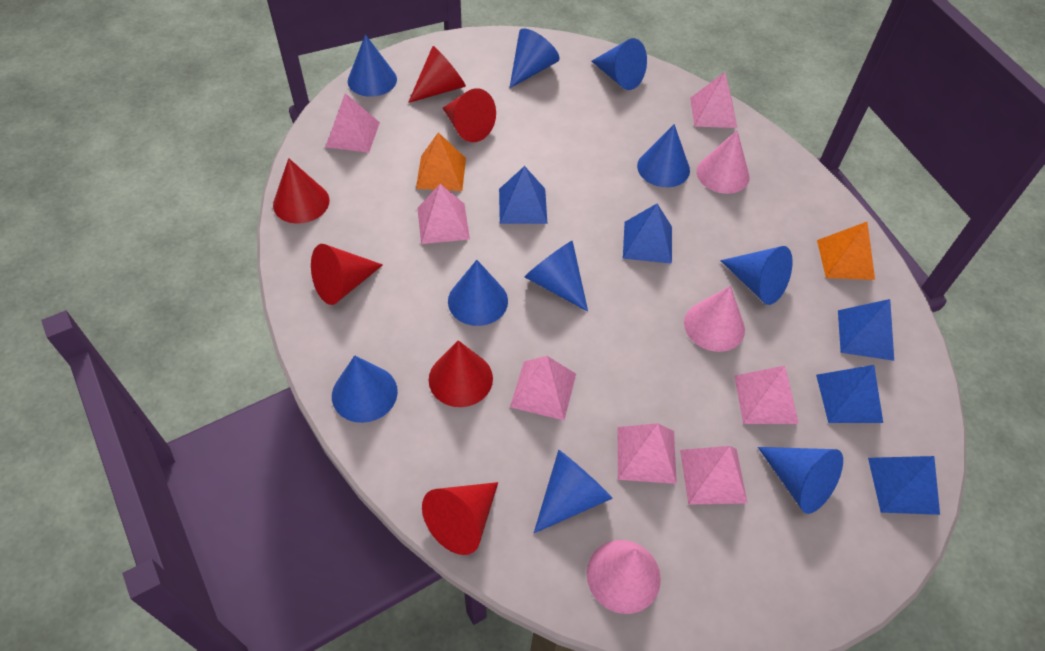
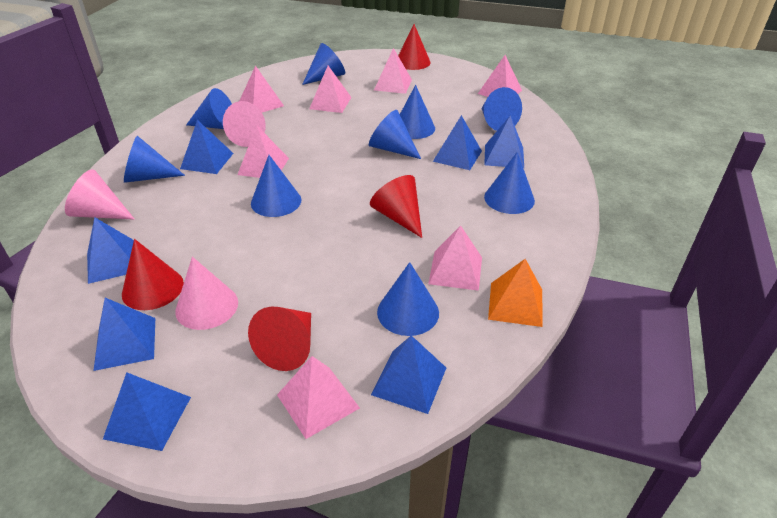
blue cone: [332,355,398,423] [348,34,397,97] [448,260,508,326] [510,28,560,88] [525,241,588,312] [534,450,613,533] [592,38,647,90] [637,124,690,187] [720,246,793,305] [758,447,843,514] = 10 -> [124,136,185,183] [186,88,232,129] [251,155,301,217] [302,43,345,85] [369,110,421,159] [377,262,439,336] [400,85,435,139] [481,87,522,131] [484,152,535,214] = 9
blue pyramid: [499,166,547,224] [623,204,672,264] [816,365,883,423] [838,299,894,361] [868,456,940,515] = 5 -> [87,217,134,284] [93,298,155,371] [103,372,191,451] [180,120,234,174] [371,335,446,414] [433,115,482,170] [484,115,524,168] = 7
orange pyramid: [416,132,466,191] [817,222,875,280] = 2 -> [488,259,543,327] = 1
red cone: [273,158,329,224] [311,244,383,305] [408,46,466,103] [422,482,498,555] [429,340,493,407] [443,88,496,142] = 6 -> [122,239,184,310] [248,307,311,371] [370,175,422,238] [398,24,431,70] = 4

